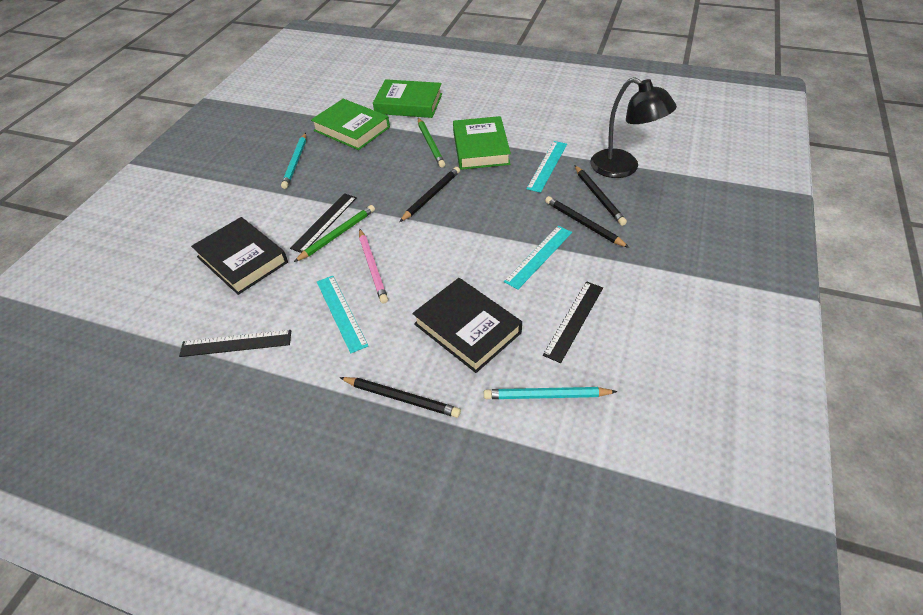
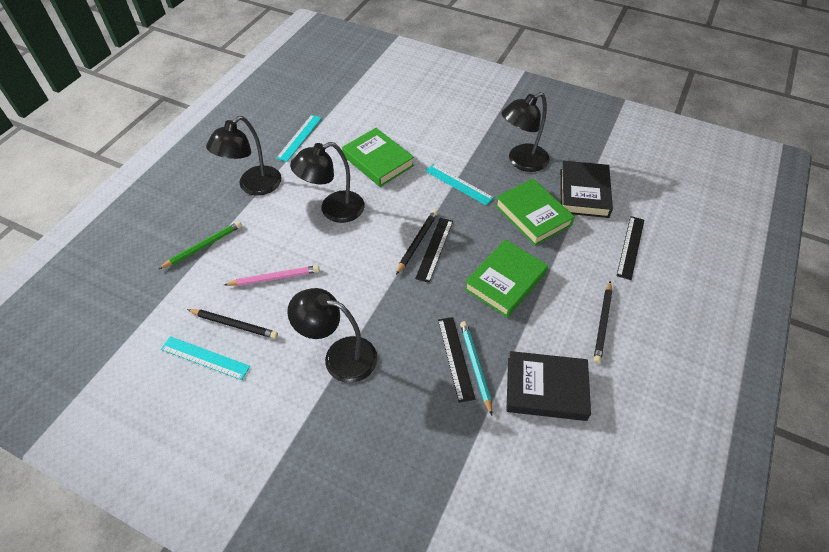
black lamp: [590,77,677,178] = 1 -> [206,116,282,196] [287,288,377,383] [290,142,365,223] [502,92,549,172] = 4
black pencil: [339,377,461,418] [399,167,460,222] [545,196,629,248] [574,165,627,226] = 4 -> [187,309,278,339] [396,210,438,275] [593,281,612,364] = 3
green pencil: [294,205,375,262] [418,118,445,168] = 2 -> [159,221,242,269] = 1
turquoise pencil: [281,133,306,189] [484,387,617,399] = 2 -> [460,321,492,415] = 1

